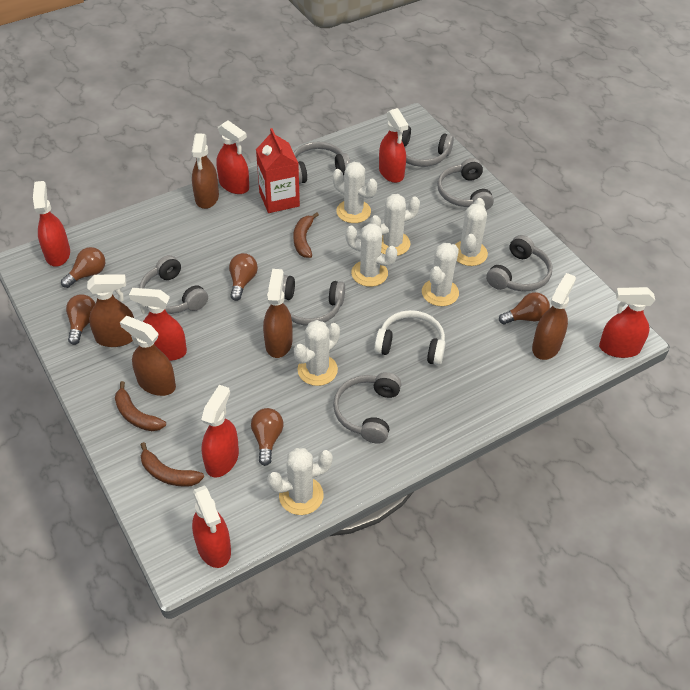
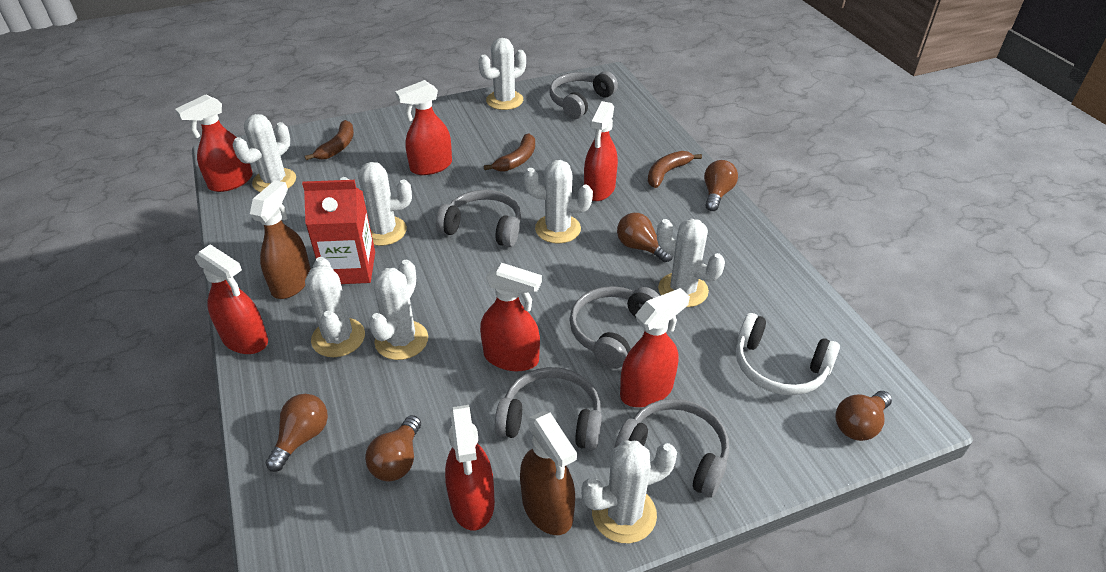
brown spray bottle: [87,274,134,347] [120,316,176,396] [192,133,219,209] [263,269,292,358] [532,273,576,360] = 5 -> [250,180,311,299] [520,411,577,535] = 2
grey headphones: [139,255,208,314] [282,275,345,326] [293,142,351,184] [333,372,401,444] [402,126,454,167] [437,158,494,210] [486,235,552,292] = 7 -> [436,190,521,247] [495,367,602,450] [550,71,618,119] [569,286,660,369] [615,399,729,498] = 5
white cactus: [267,448,333,515] [294,320,340,386] [333,162,377,223] [345,223,397,287] [370,194,420,256] [422,243,459,306] [455,198,488,266] = 7 -> [232,114,296,192] [305,257,365,357] [340,162,412,246] [369,260,428,360] [479,38,526,110] [524,160,593,244] [581,440,677,543] [657,219,725,307] = 8

